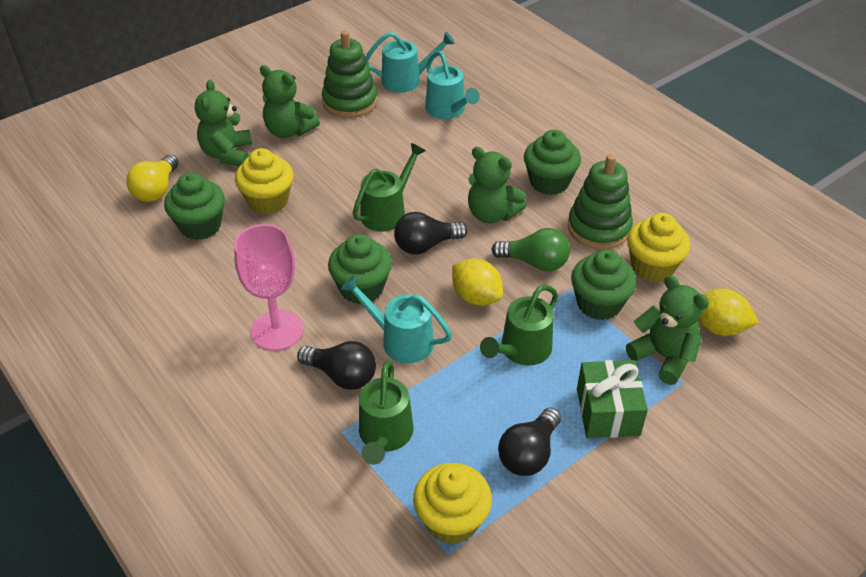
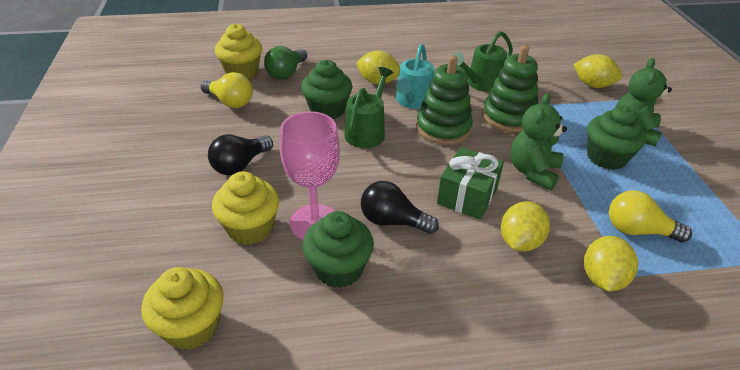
black light bulb: [297,341,376,390] [394,212,468,254] [498,407,561,476] = 3 -> [208,134,273,175] [361,181,439,234] = 2
green cupcake: [164,173,225,240] [328,234,392,304] [524,130,581,195] [571,250,637,320] = 4 -> [301,60,353,119] [303,211,374,288] [587,105,646,170] = 3
green teddy bear: [195,80,252,167] [260,65,320,138] [468,147,527,223] [626,275,709,385] = 4 -> [510,93,567,190] [616,58,672,147] = 2
green watering can: [353,143,426,232] [359,361,413,465] [480,285,558,366] = 3 -> [344,67,393,148] [454,31,513,92] = 2
turquoise watering can: [341,275,452,363] [366,32,455,93] [425,51,480,119] = 3 -> [396,44,434,109] = 1
yellow lemon: [452,258,503,306] [698,289,759,336] = 2 -> [357,51,400,85] [501,201,550,252] [573,54,622,88] [584,236,638,291] = 4
yellow light bulb: [126,155,179,202] = 1 -> [201,72,253,108] [609,190,692,242] = 2

